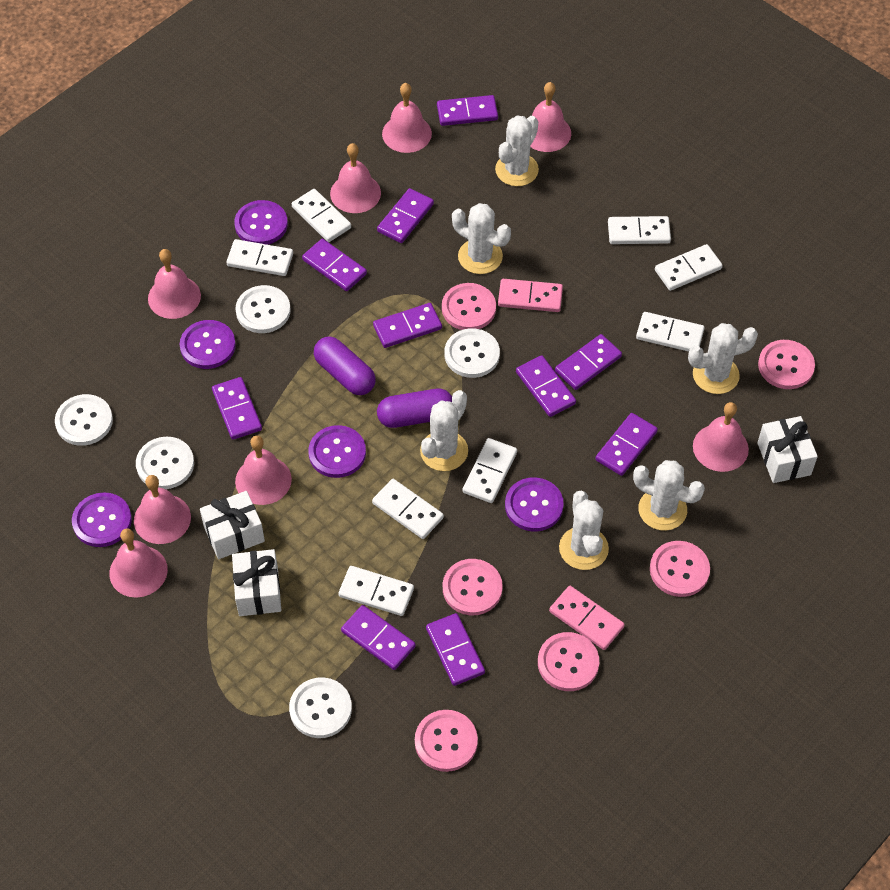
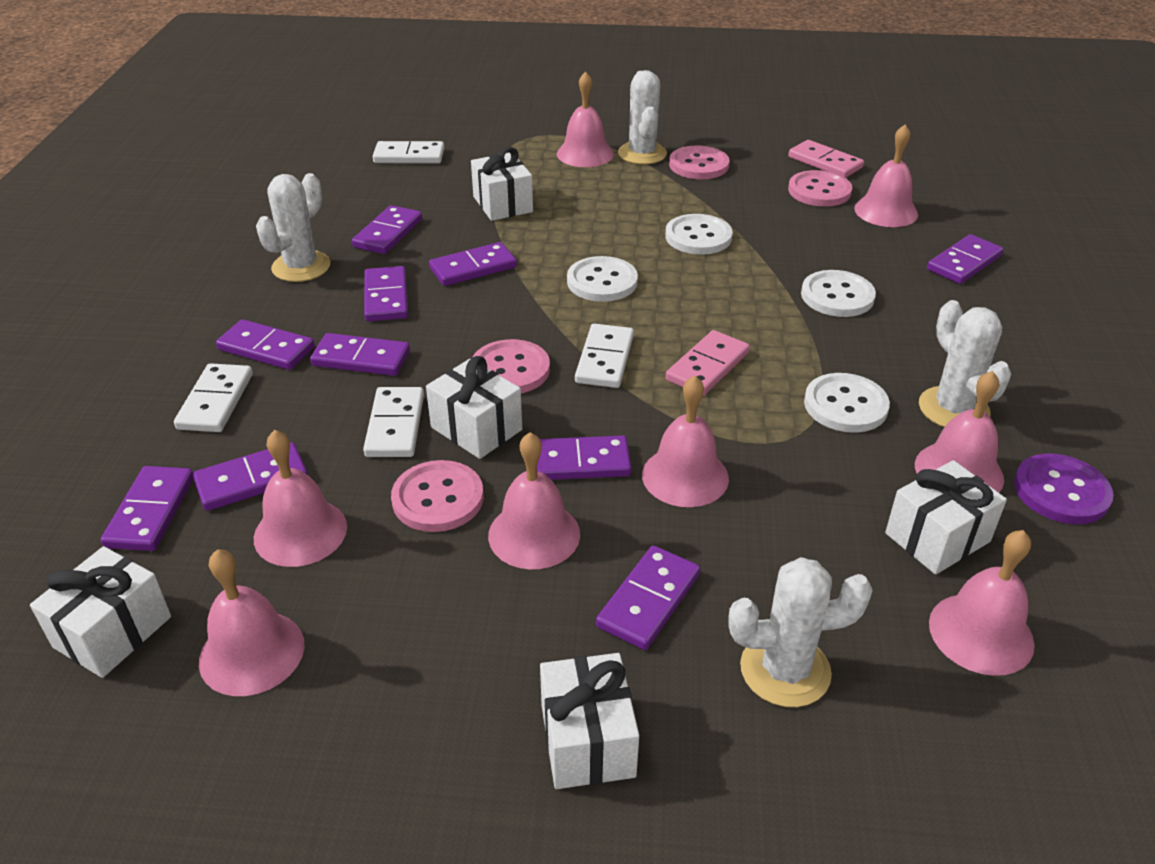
pink button: [415,710,478,772] [442,283,496,330] [443,559,503,615] [538,632,599,691] [650,541,710,597] [758,340,815,389] = 6 -> [391,460,484,532] [472,339,550,393] [669,145,729,179] [788,170,852,207] = 4
purple button: [72,492,132,547] [180,320,236,369] [234,200,288,245] [308,425,366,478] [505,477,564,532] = 5 -> [1014,454,1113,524] = 1
purple capsule: [314,337,376,395] [377,389,452,428] = 2 -> none = 0
white button: [55,394,113,446] [136,437,194,489] [235,285,291,333] [289,677,352,738] [445,328,500,378] = 5 -> [567,256,638,302] [665,214,733,255] [801,270,876,317] [804,373,890,433] = 4
white cactus: [420,390,468,471] [452,203,511,274] [495,115,539,186] [559,491,609,570] [633,460,705,531] [688,323,758,394] = 6 -> [256,173,330,282] [618,70,667,164] [728,557,873,707] [919,300,1011,427] = 4
white domino: [226,239,293,276] [292,189,351,242] [338,566,414,616] [372,479,444,539] [462,438,517,503] [608,216,671,244] [636,312,704,352] [655,244,723,291] = 8 -> [174,363,253,432] [363,387,424,457] [373,141,444,163] [575,324,634,388] = 4
white gift: [200,491,265,559] [232,549,282,616] [757,416,818,483] = 3 -> [30,546,171,678] [426,356,522,459] [471,147,533,221] [540,653,639,789] [885,460,1007,575] = 5

